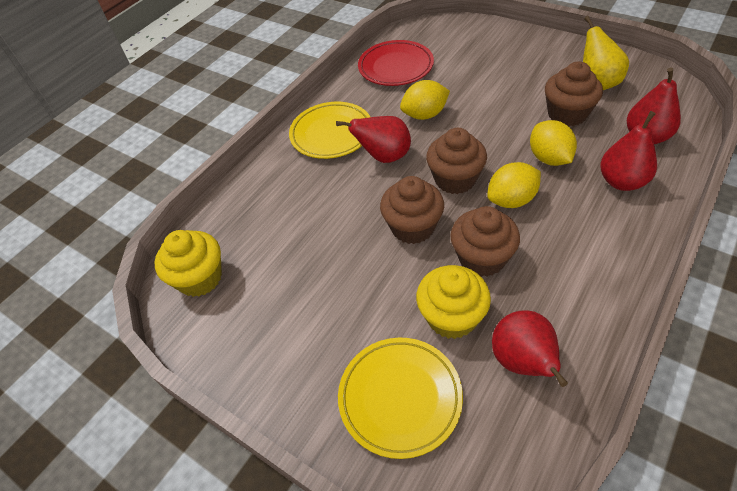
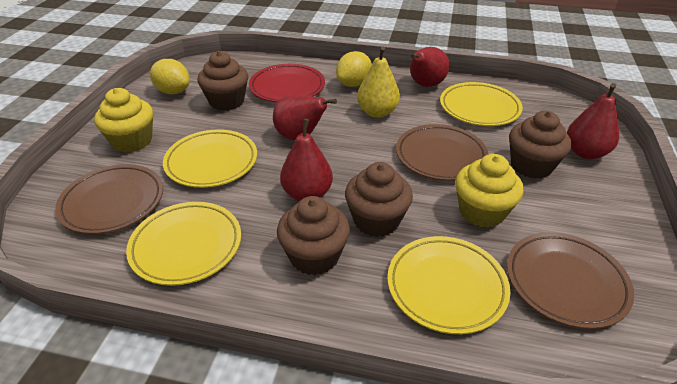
brown plate: none = 0 -> [55,164,163,234] [396,124,489,181] [507,232,634,329] = 3
yellow lemon: [400,80,450,120] [487,162,541,208] [530,120,577,166] = 3 -> [150,59,190,94] [336,51,372,87] = 2
yellow plate: [289,102,370,159] [338,338,463,459] = 2 -> [126,202,241,286] [163,129,257,188] [387,236,510,334] [440,82,523,126] = 4

